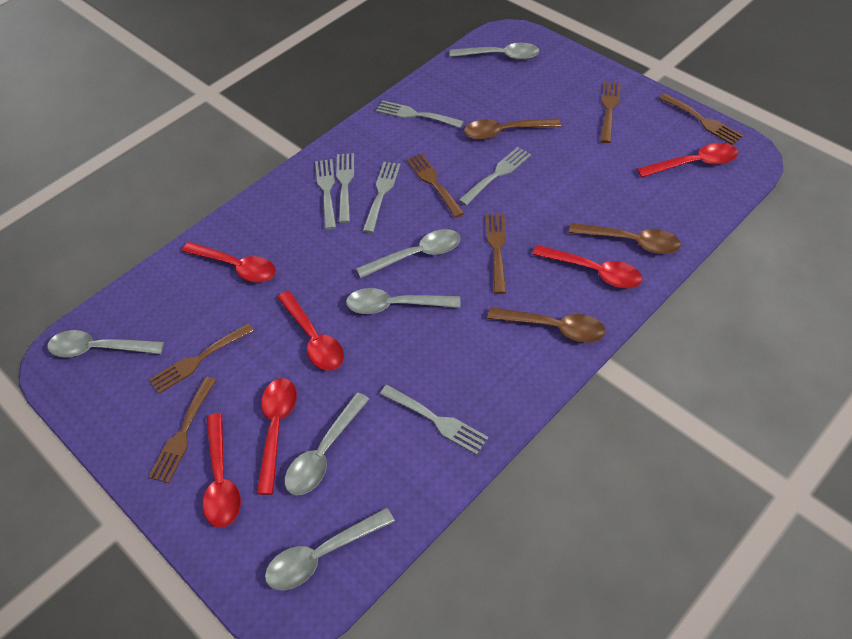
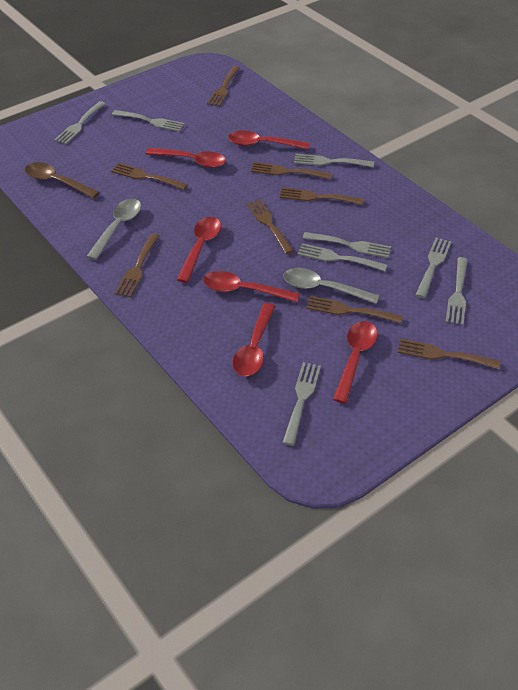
brown fork: [148,377,216,483] [149,323,254,394] [406,153,464,218] [486,214,506,294] [600,82,621,143] [659,94,743,145] = 6 -> [111,163,188,190] [115,234,160,297] [207,66,240,106] [247,199,294,254] [251,162,332,179] [279,187,364,205] [306,296,403,323] [398,339,500,369] = 8
brown spoon: [464,118,561,140] [487,307,606,343] [569,223,681,254] = 3 -> [25,162,99,198] = 1
grey fork: [315,159,336,230] [336,153,354,223] [363,162,401,233] [376,100,464,128] [380,385,488,455] [459,147,531,206] = 6 -> [54,101,106,144] [112,110,185,132] [282,362,321,446] [294,154,374,167] [297,243,387,271] [303,232,391,258] [416,238,452,298] [446,257,468,325] = 8
grey spoon: [47,330,164,358] [265,508,395,591] [285,392,369,495] [346,288,461,314] [356,229,461,278] [449,43,539,60] = 6 -> [86,199,141,260] [283,268,379,304] = 2

